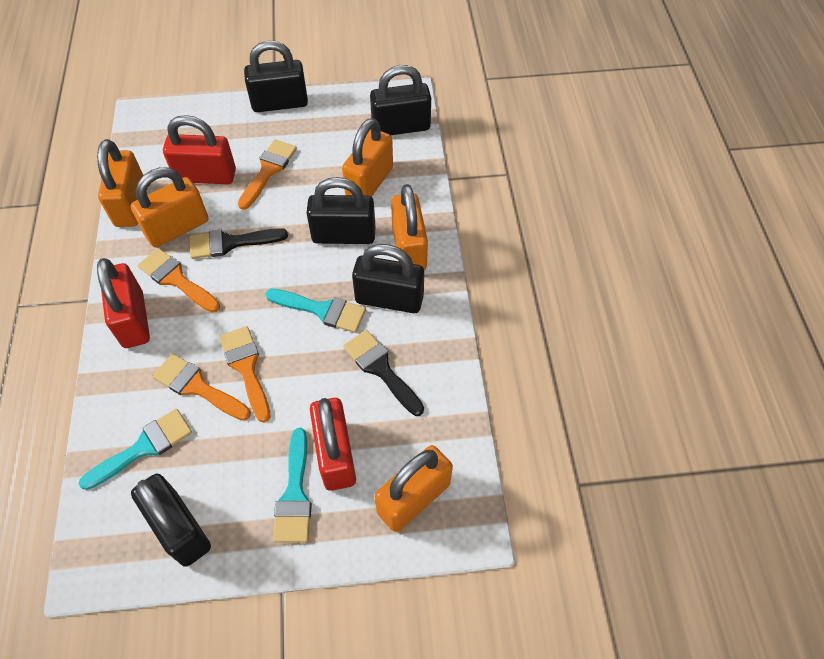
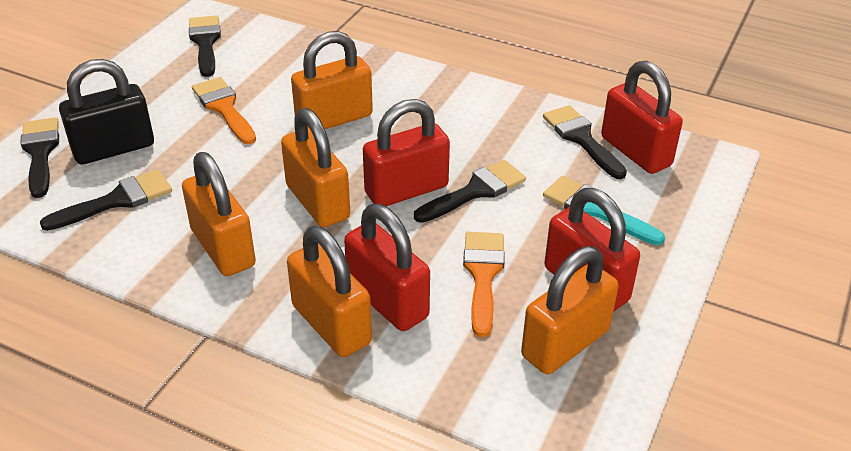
black brush: [189,228,288,259] [343,330,424,416] = 2 -> [20,117,59,198] [40,169,172,231] [189,15,221,77] [414,160,526,223] [543,105,627,179] = 5
black padlock: [131,474,211,567] [244,41,308,112] [307,177,376,244] [352,244,424,313] [370,65,431,135] = 5 -> [59,59,154,164] = 1
orange brush: [137,248,220,312] [153,354,251,421] [219,326,270,423] [238,139,297,210] = 4 -> [192,77,256,144] [463,232,505,337] = 2
red padlock: [97,258,150,348] [163,115,236,184] [310,398,356,491] = 3 -> [344,204,430,331] [363,99,450,206] [544,188,640,312] [601,61,683,174] = 4
turquoise brush: [78,409,192,490] [266,289,366,333] [273,428,312,543] = 3 -> [543,176,665,245] = 1

